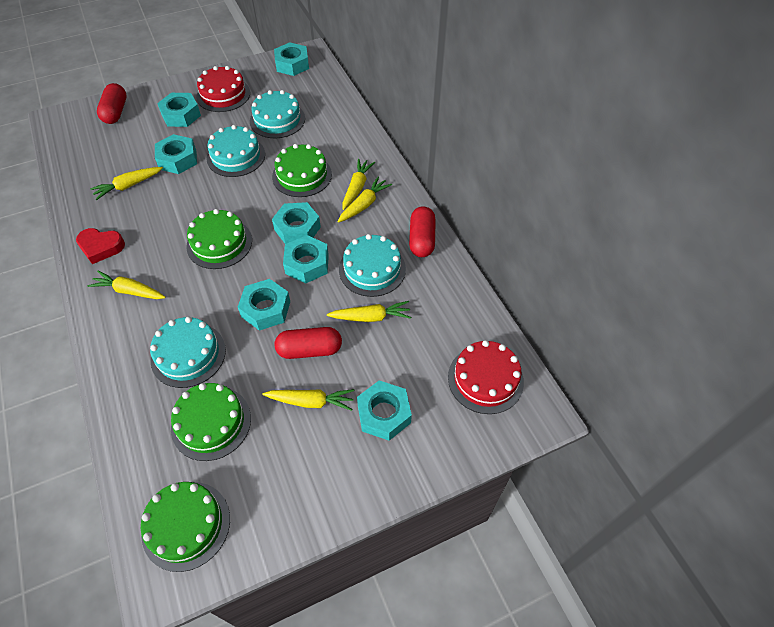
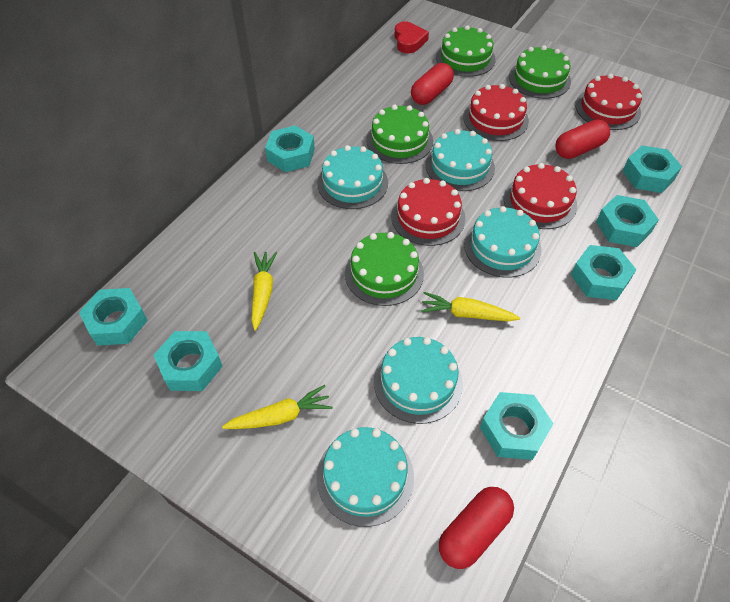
red cake: [196,66,250,112] [448,340,524,414] = 2 -> [391,178,465,246] [463,84,529,141] [504,163,577,229] [575,74,642,130] = 4
turquoise cake: [150,317,226,388] [207,125,265,177] [250,90,305,138] [339,234,406,297] = 4 -> [316,427,414,527] [317,145,388,209] [374,337,463,424] [425,129,495,191] [464,206,541,278] = 5
yellow carrot: [87,271,166,299] [90,167,163,200] [262,389,354,411] [327,301,411,322] [338,176,392,223] [342,159,375,210] = 6 -> [222,385,333,429] [251,252,278,331] [421,292,520,322] = 3

